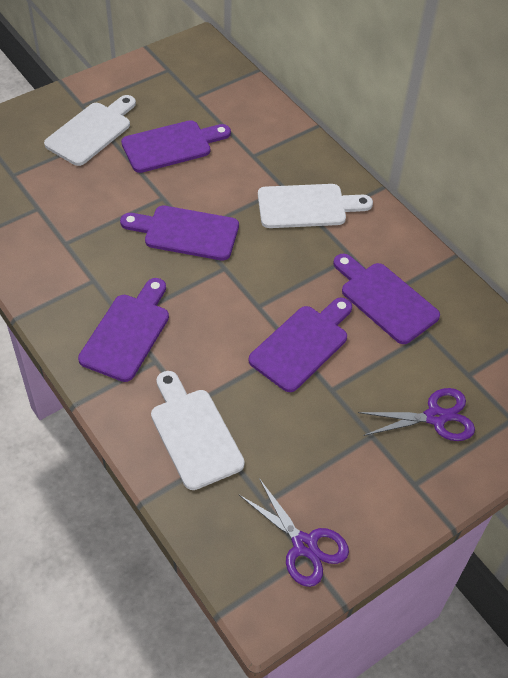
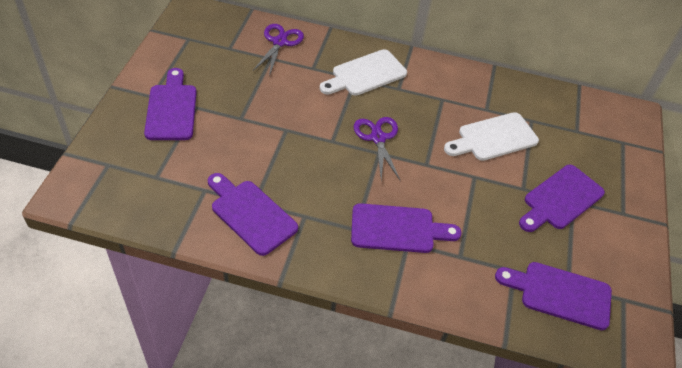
white cutting board: [44,95,136,166] [151,371,245,490] [258,184,373,228] = 3 -> [320,49,407,96] [444,112,539,161] = 2

